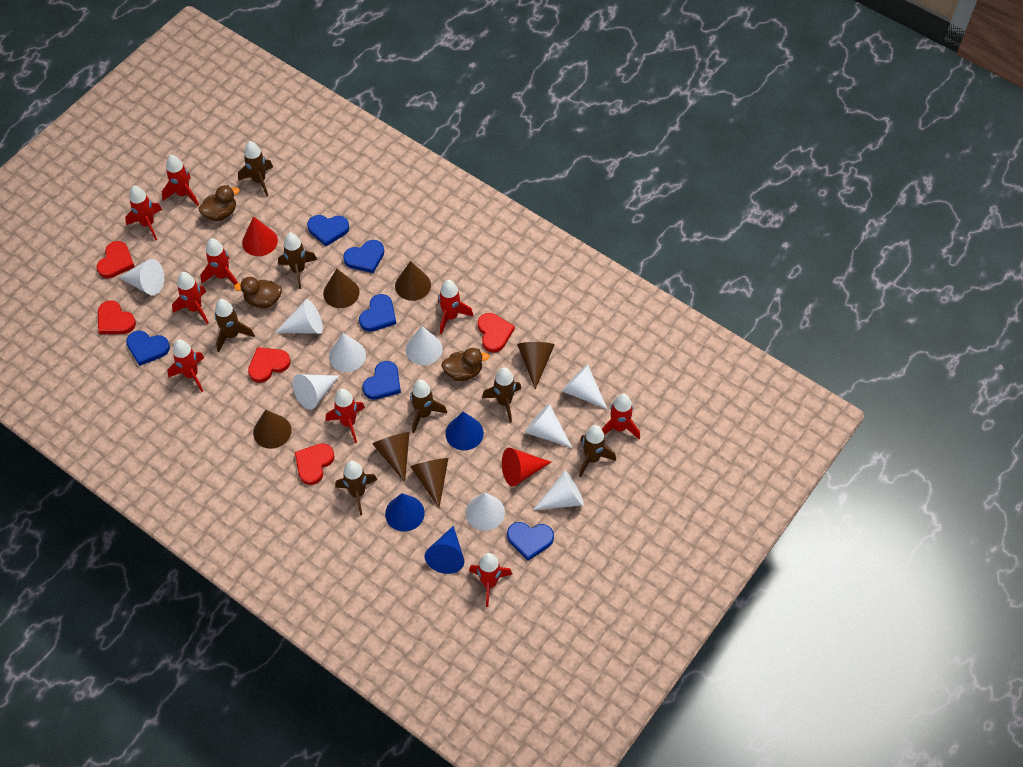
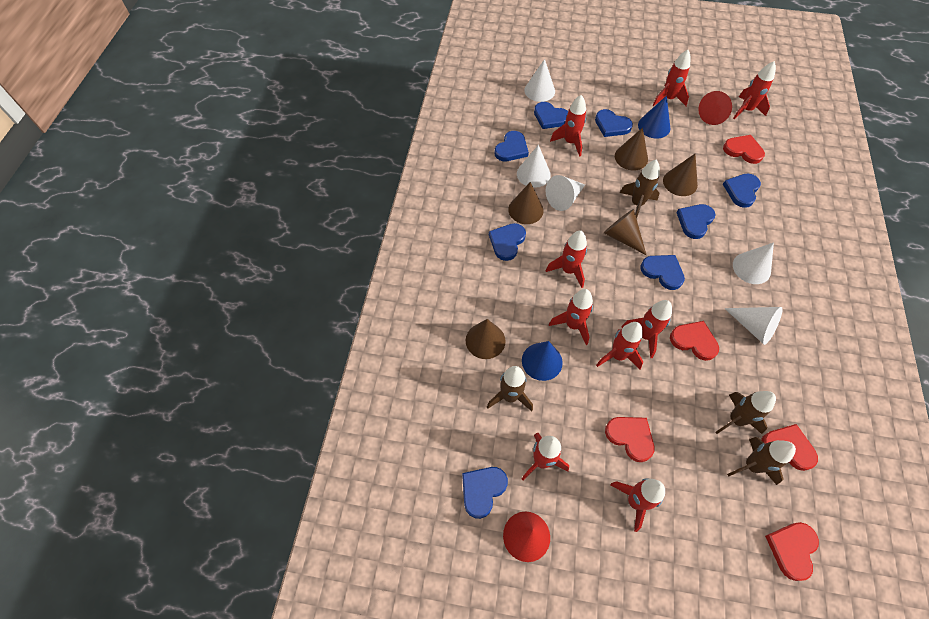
blue cone: [385,493,425,532] [425,526,464,574] [445,412,484,450] = 3 -> [522,341,563,381] [638,95,670,139] = 2
blue heart: [126,331,170,366] [307,215,349,246] [343,240,384,273] [359,294,396,332] [363,361,401,399] [507,522,554,561] = 6 -> [462,467,508,519] [489,223,526,261] [494,131,529,161] [534,102,568,129] [595,109,633,137] [640,255,685,290] [677,204,716,239] [723,174,761,208] = 8
brown cone: [253,410,292,449] [323,269,360,308] [373,432,409,482] [395,261,431,301] [410,458,448,508] [517,342,554,389] = 6 -> [466,319,505,359] [508,182,544,224] [604,209,646,255] [615,127,648,170] [663,154,698,196] = 5
brown duck: [198,185,240,221] [234,277,282,308] [441,348,489,381] = 3 -> none = 0
brown rocket: [215,299,255,352] [238,141,273,196] [278,233,317,289] [335,461,377,515] [410,380,447,433] [482,367,521,422] [579,425,616,477] = 7 -> [487,366,533,411] [620,159,660,219] [715,391,776,434] [727,437,796,485] = 4
white cone: [118,259,164,295] [275,299,323,334] [292,374,339,410] [329,333,366,372] [406,326,443,365] [466,492,505,531] [525,403,572,448] [533,471,584,510] [562,364,607,409] = 9 -> [517,145,551,188] [524,59,555,102] [546,175,585,211] [724,307,782,345] [733,242,774,284] = 5

